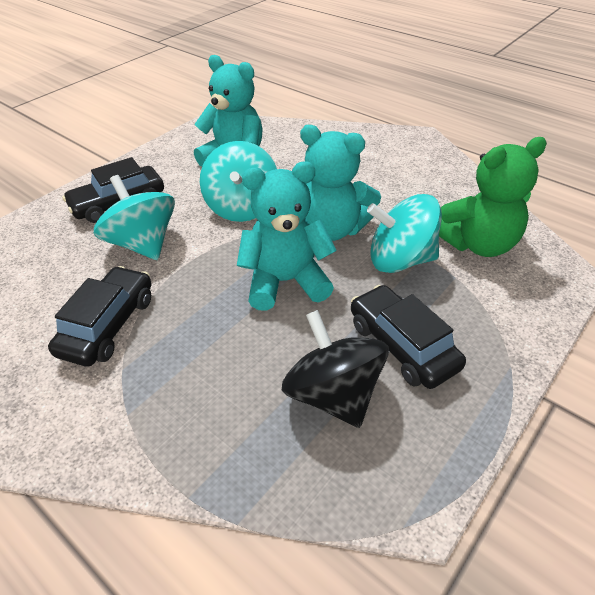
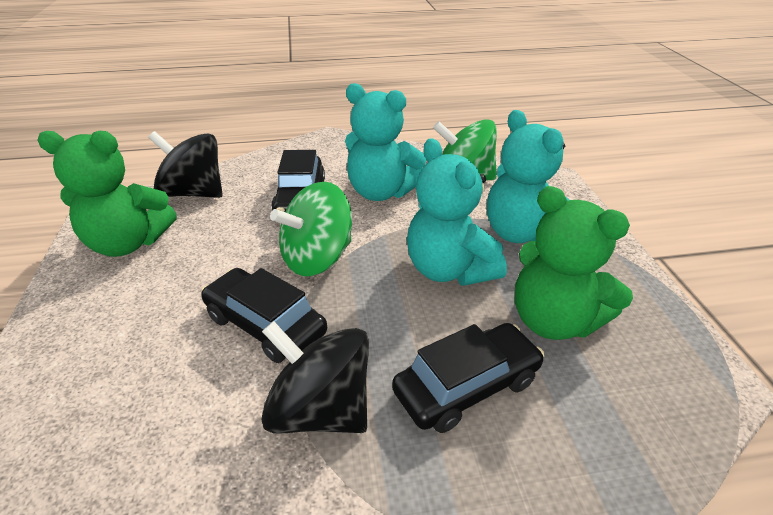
black spinning top: [282,310,389,428] = 1 -> [148,131,223,198] [261,321,369,433] = 2
green spinning top: none = 0 -> [270,182,352,276] [433,119,497,180] = 2
green teddy bear: [439,137,547,257] = 1 -> [38,131,177,257] [515,186,633,340] = 2
turquoise spinning top: [94,175,175,260] [200,141,277,222] [367,194,442,273] = 3 -> none = 0

